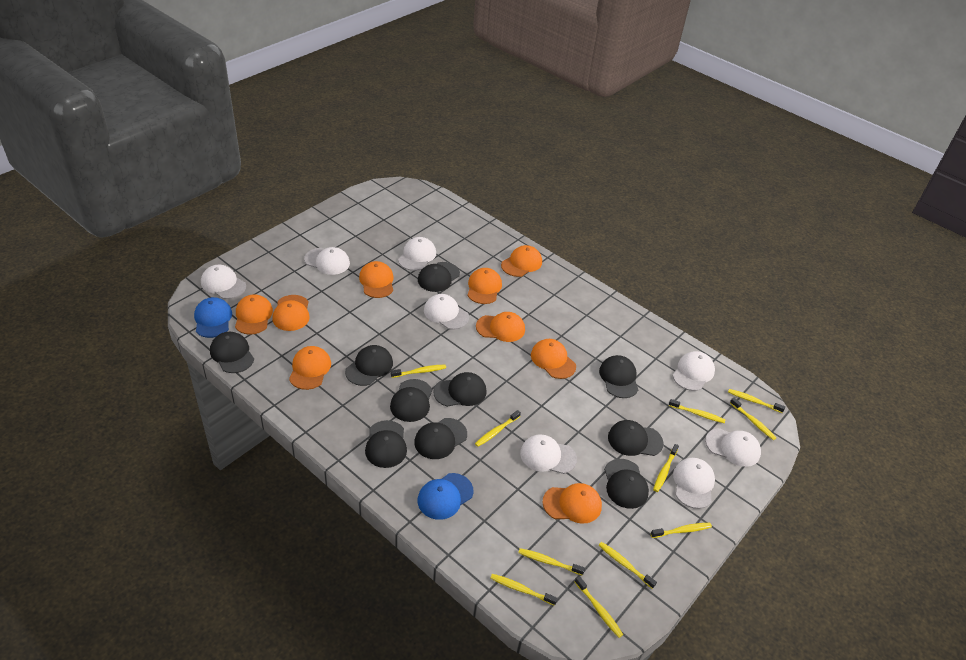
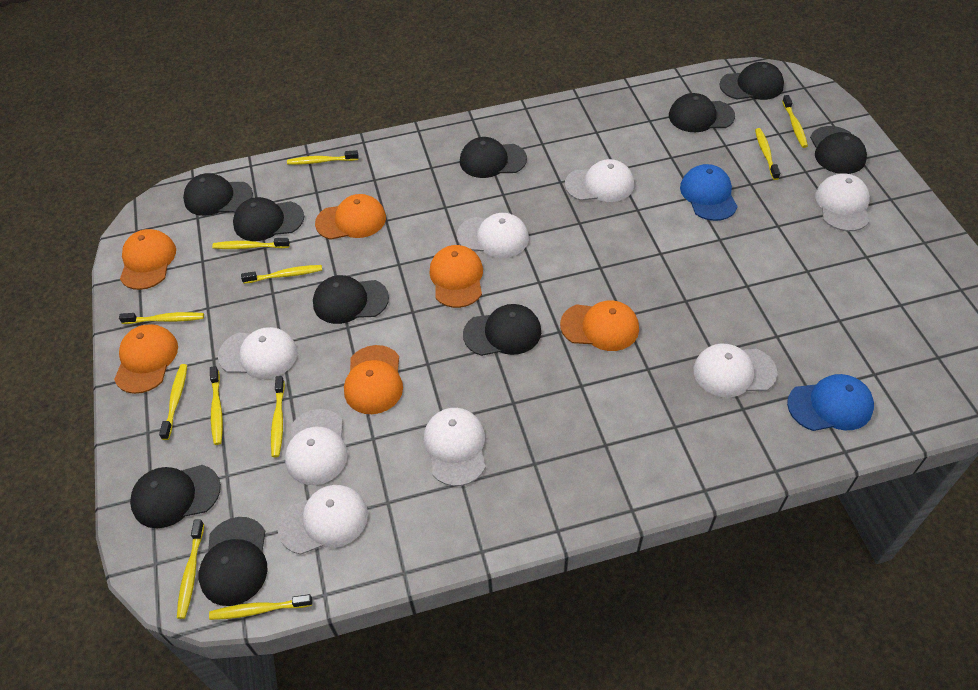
orange cap: [235,294,273,335] [273,295,310,331] [289,346,331,390] [359,261,393,298] [467,268,502,304] [476,312,525,342] [501,245,542,277] [531,339,576,379] [543,483,602,524] = 9 -> [114,324,178,394] [120,229,176,290] [315,194,386,240] [344,345,403,414] [429,245,483,308] [560,300,639,351] = 6

